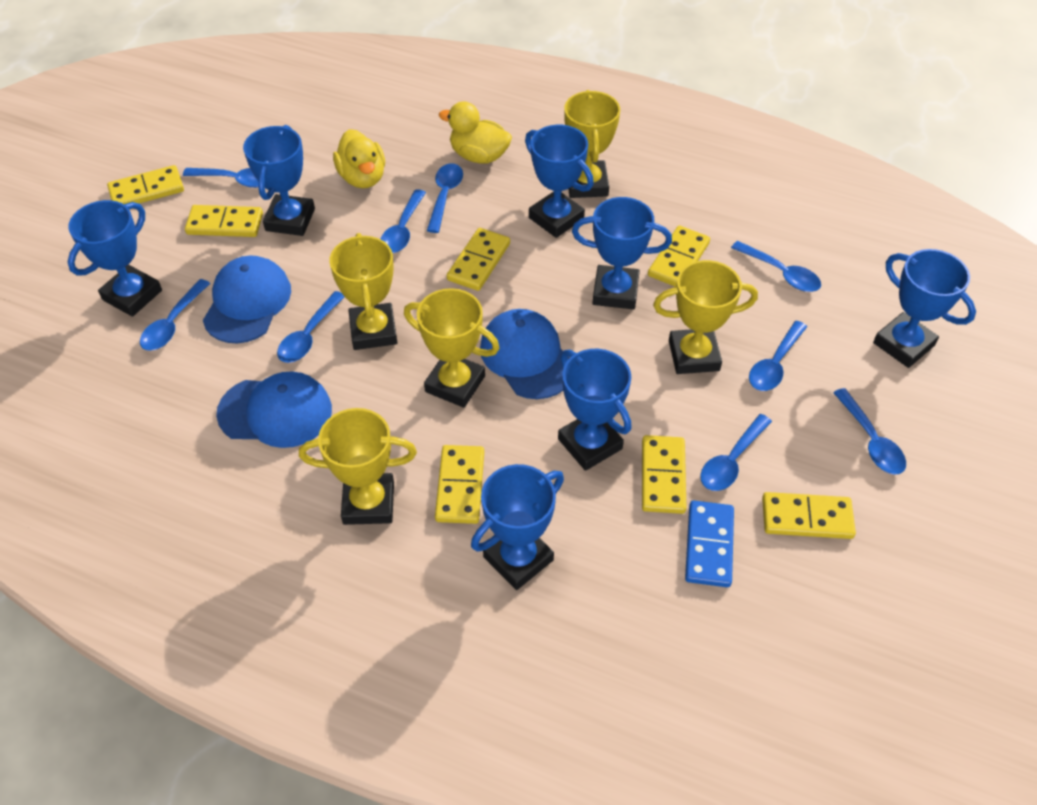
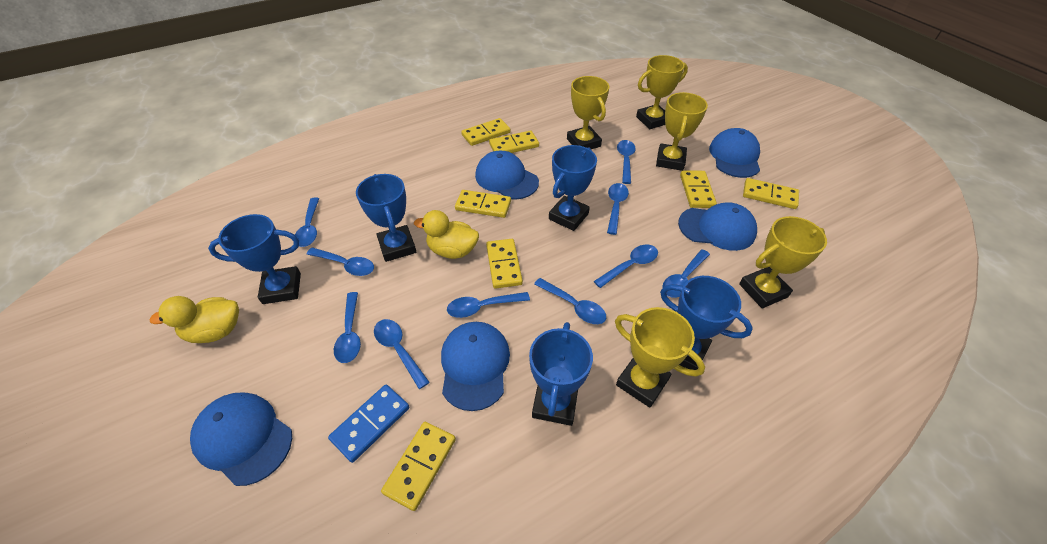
blue cap: [203,256,291,343] [216,371,332,448] [480,309,569,399] = 3 -> [190,393,292,486] [441,322,510,411] [475,151,539,200] [678,202,757,251] [709,128,760,178] = 5
blue spoon: [140,279,210,351] [183,168,259,188] [277,291,344,363] [381,189,426,253] [427,163,463,233] [700,414,772,491] [731,241,821,292] [749,321,807,391] [833,388,906,475] = 9 -> [295,197,319,247] [306,248,374,276] [334,292,361,363] [374,319,430,389] [447,292,530,318] [534,278,606,324] [594,245,658,288] [607,183,629,235] [617,140,636,184] [662,249,710,298] = 10
blue trophy: [68,200,162,317] [243,125,315,236] [471,464,564,590] [525,125,594,238] [558,349,631,471] [572,197,672,310] [873,249,976,368] = 7 -> [208,214,301,304] [356,174,416,262] [529,322,593,426] [549,145,597,231] [660,276,753,370] = 5

